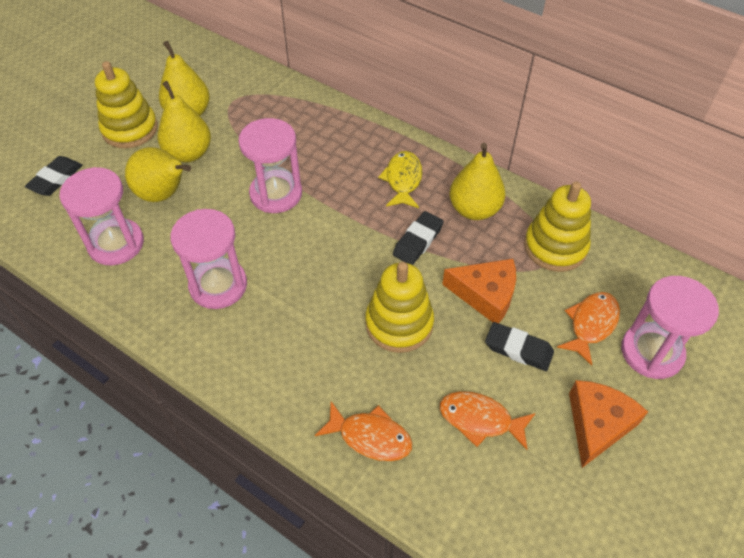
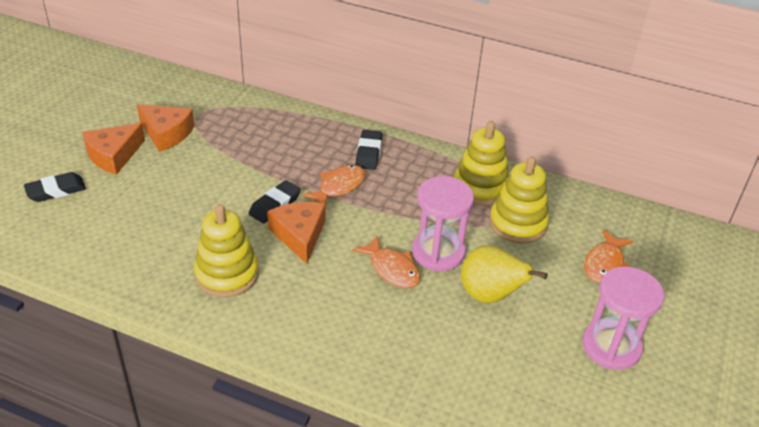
orange cheese: [442,259,516,323] [569,380,648,468] = 2 -> [82,123,145,175] [137,104,195,152] [267,202,325,264] = 3
pink hourglass: [59,167,144,265] [170,209,247,309] [238,118,302,213] [621,276,719,379] = 4 -> [412,176,474,271] [582,267,664,370] = 2
yellow fish: [378,151,422,208] = 1 -> none = 0
yellow pear: [125,147,191,202] [157,81,211,162] [159,41,210,116] [449,143,506,220] = 4 -> [461,245,548,303] = 1

